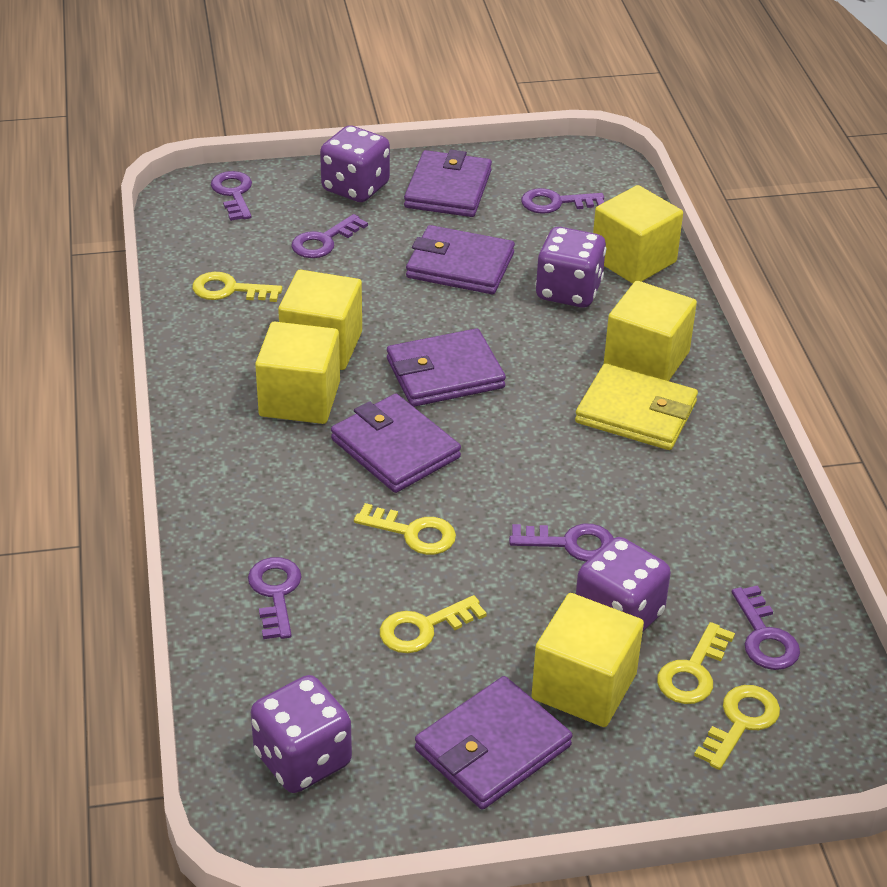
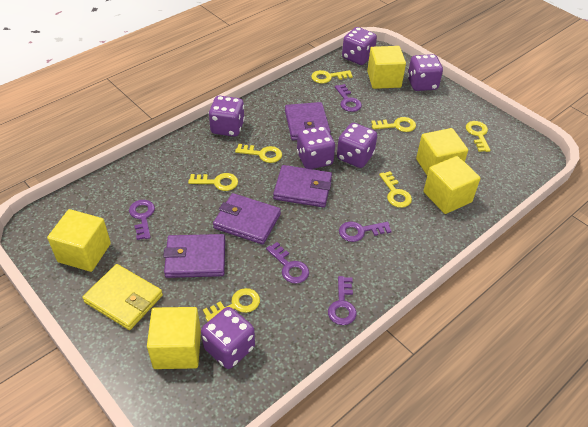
purple dice: [251,675,352,793] [320,125,390,202] [535,227,606,308] [576,537,671,631] = 4 -> [201,307,255,369] [209,96,245,137] [297,126,335,169] [337,123,377,168] [342,27,377,65] [407,54,443,91] = 6
purple key: [211,171,252,221] [248,557,302,639] [291,214,368,258] [509,524,614,562] [521,188,604,214] [732,585,800,670] = 6 -> [129,200,155,240] [266,242,309,284] [328,276,357,325] [335,84,362,112] [339,221,391,242] = 5
purple wallet: [331,394,461,493] [387,328,506,407] [404,150,492,217] [406,225,515,294] [415,676,572,810] = 5 -> [163,234,225,278] [213,193,281,245] [273,165,332,208] [285,102,331,140] = 4
yellow key: [192,272,282,302] [354,503,456,555] [380,595,487,653] [657,622,735,704] [694,685,780,770] = 5 -> [188,173,238,191] [203,288,260,322] [235,144,282,163] [311,70,353,84] [371,117,416,132] [379,171,412,208] [466,121,490,152] = 7

